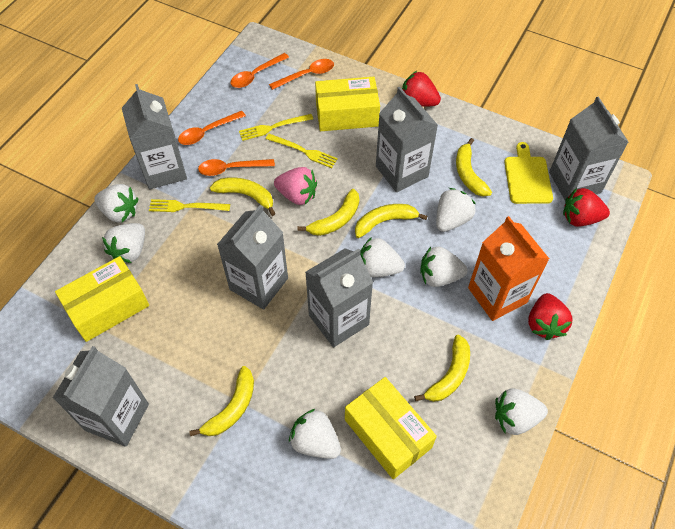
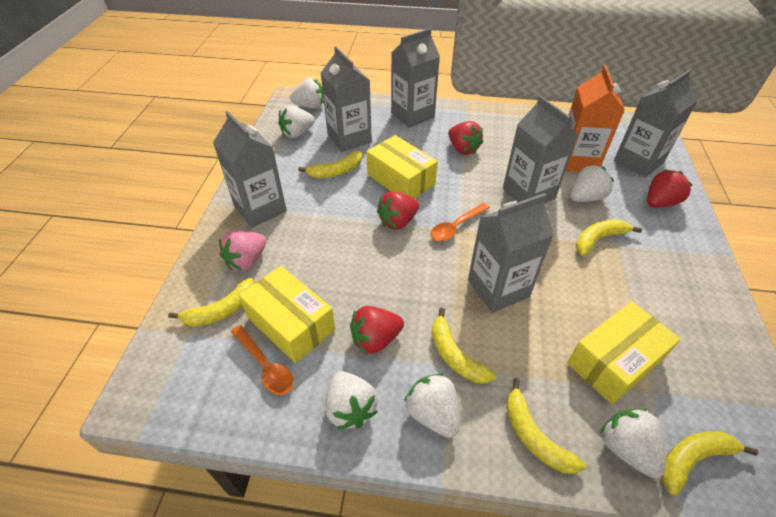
orange spoon: [178,111,246,145] [198,159,275,176] [231,53,289,88] [269,59,334,90] = 4 -> [231,325,294,395] [430,203,490,241] = 2
red strawberry: [402,71,441,107] [528,293,573,340] [563,188,610,227] = 3 -> [350,306,404,354] [377,191,419,230] [448,121,483,155] [647,169,693,208] = 4
white strawberry: [94,184,139,223] [102,223,145,263] [289,409,341,459] [360,237,405,277] [420,246,468,287] [436,188,476,232] [495,388,548,435] = 7 -> [278,105,315,138] [290,78,324,109] [325,371,378,429] [404,373,460,438] [570,165,614,202] [600,408,666,478] = 6
yellow cutting board: [504,142,553,204] = 1 -> none = 0
yellow fork: [149,199,230,212] [239,114,313,141] [266,134,338,168] = 3 -> none = 0

